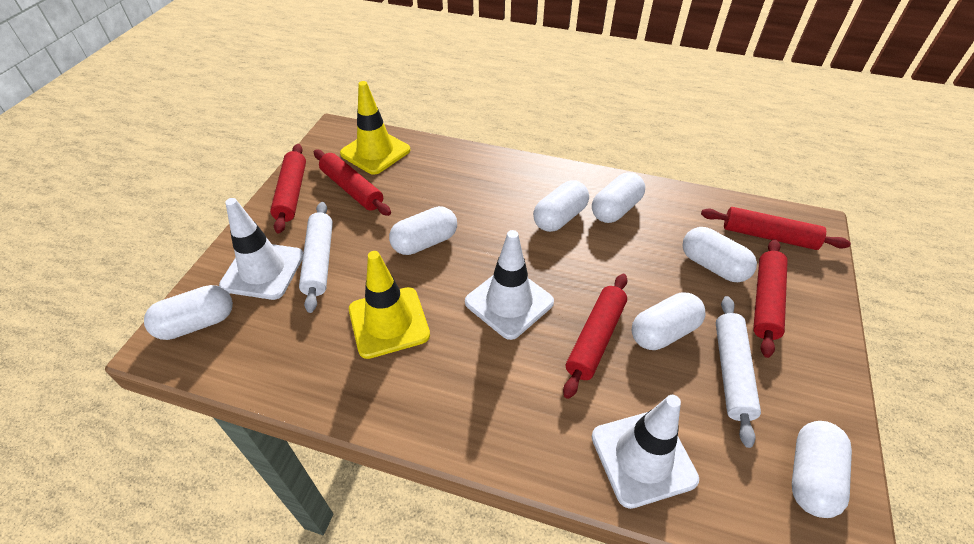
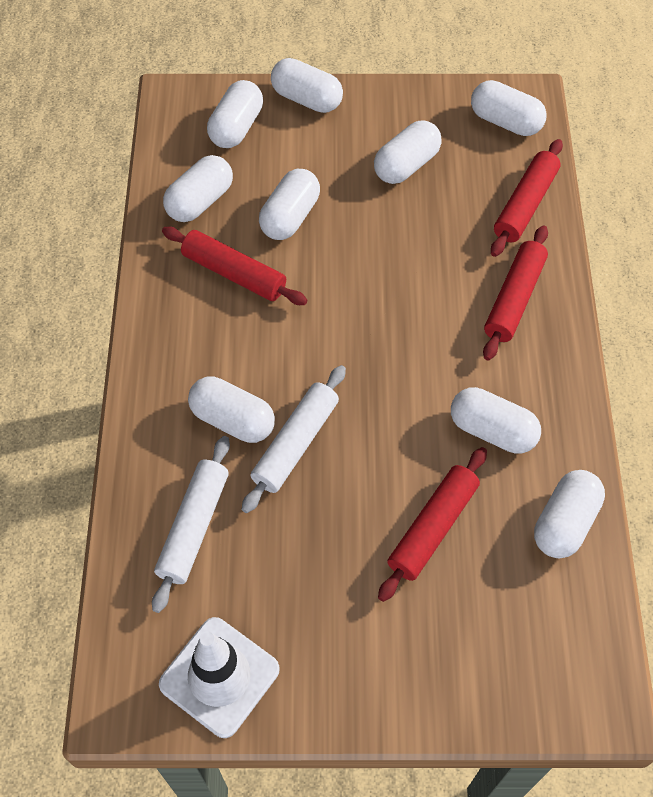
red rolling pin: [270,144,306,234] [314,150,391,216] [563,274,627,399] [701,207,851,250] [753,239,788,358] = 5 -> [162,227,307,305] [378,447,487,602] [483,225,548,360] [491,139,563,257] = 4
white capsule: [144,285,233,340] [389,206,457,255] [533,180,589,232] [592,172,645,223] [632,292,706,350] [683,227,757,282] [792,421,852,518] = 7 -> [163,155,233,222] [188,376,275,443] [207,80,263,148] [259,169,320,240] [271,58,343,113] [374,120,442,184] [451,387,541,454] [471,80,546,136] [534,470,605,558] = 9
white traffic cone: [219,198,303,300] [465,230,554,340] [592,395,699,509] = 3 -> [159,617,280,738] = 1
yellow traffic cone: [340,81,410,175] [349,251,430,359] = 2 -> none = 0

